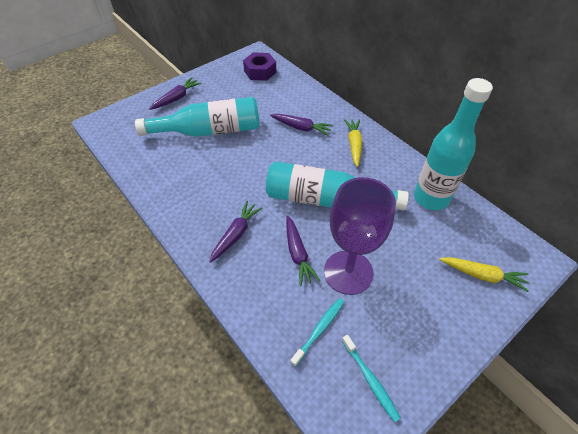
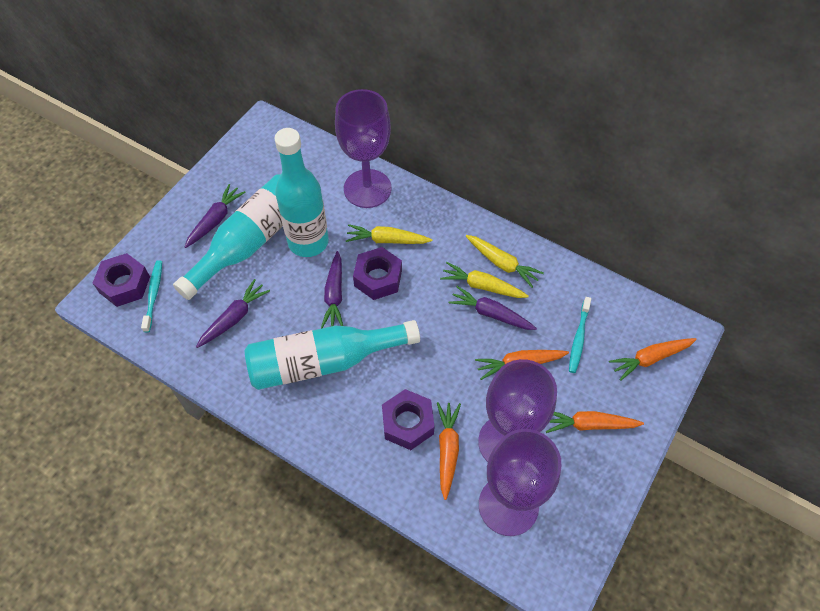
orange carrot: none = 0 -> [437,402,461,500] [475,350,569,380] [546,411,644,433] [609,338,697,381] = 4
purple goblet: [324,177,396,295] = 1 -> [335,89,392,208] [478,359,557,462] [479,429,562,536] = 3
purple nut: [243,52,276,81] = 1 -> [93,253,150,307] [353,247,402,300] [382,389,435,450] = 3
yellow carrot: [344,119,363,167] [439,257,529,292] = 2 -> [346,224,432,244] [440,262,529,298] [466,235,544,288] = 3

